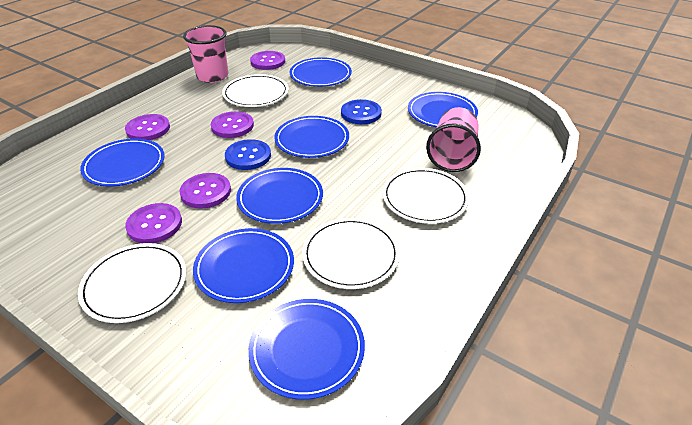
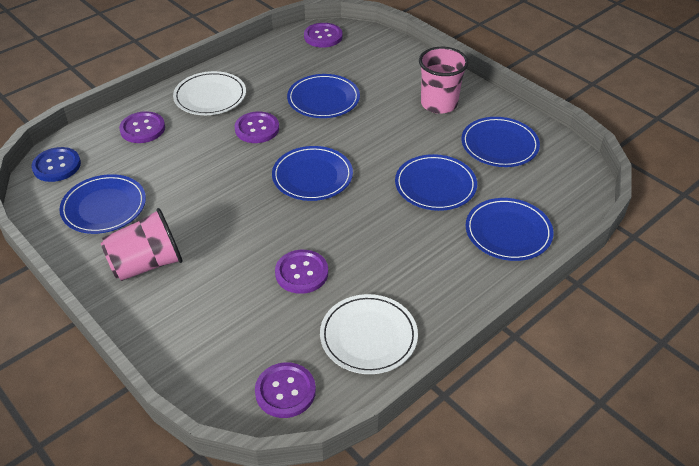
blue button: [225,139,271,170] [341,99,382,124] = 2 -> [31,147,81,182] = 1
blue plate: [80,139,165,187] [193,228,294,303] [236,168,323,224] [248,299,365,400] [274,116,349,158] [290,57,352,87] [408,92,478,127] = 7 -> [59,174,146,234] [272,146,353,201] [287,74,360,118] [395,154,477,211] [461,117,540,167] [466,198,553,261] = 6
white plate: [78,243,186,323] [222,74,289,107] [302,218,400,289] [382,168,469,224] = 4 -> [173,71,246,115] [320,294,418,374] = 2

